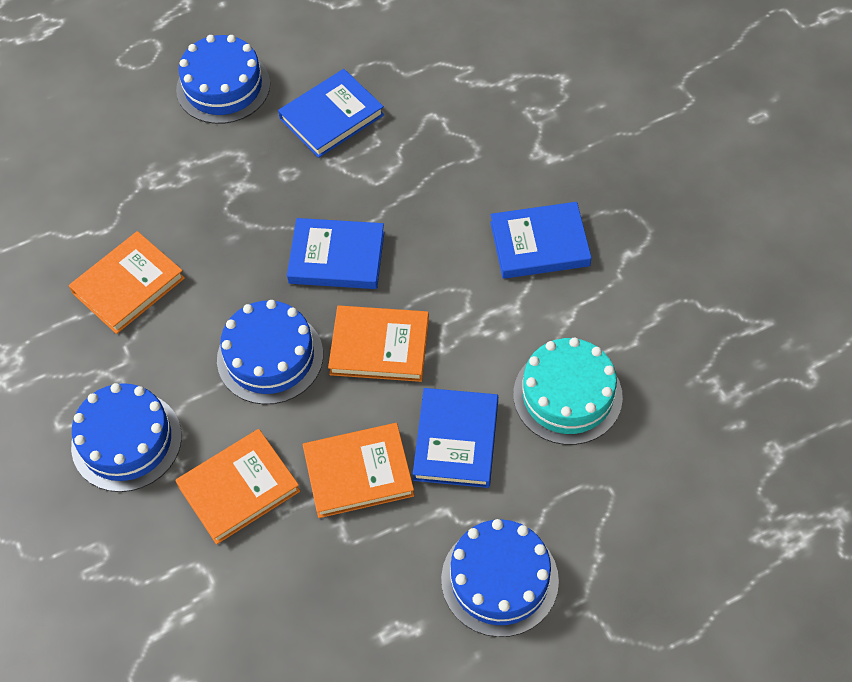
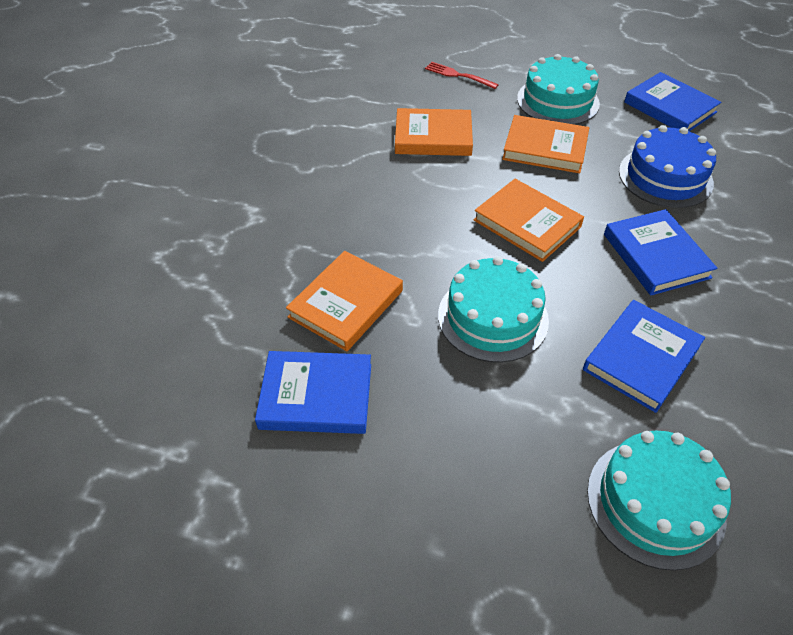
blue cake: [71,383,182,492] [176,35,270,124] [217,300,323,405] [441,519,559,637] = 4 -> [619,125,716,208] = 1
red fork: none = 0 -> [425,62,499,89] = 1
turquoise cake: [513,337,623,445] = 1 -> [438,256,549,363] [517,54,600,125] [587,431,731,571] = 3

